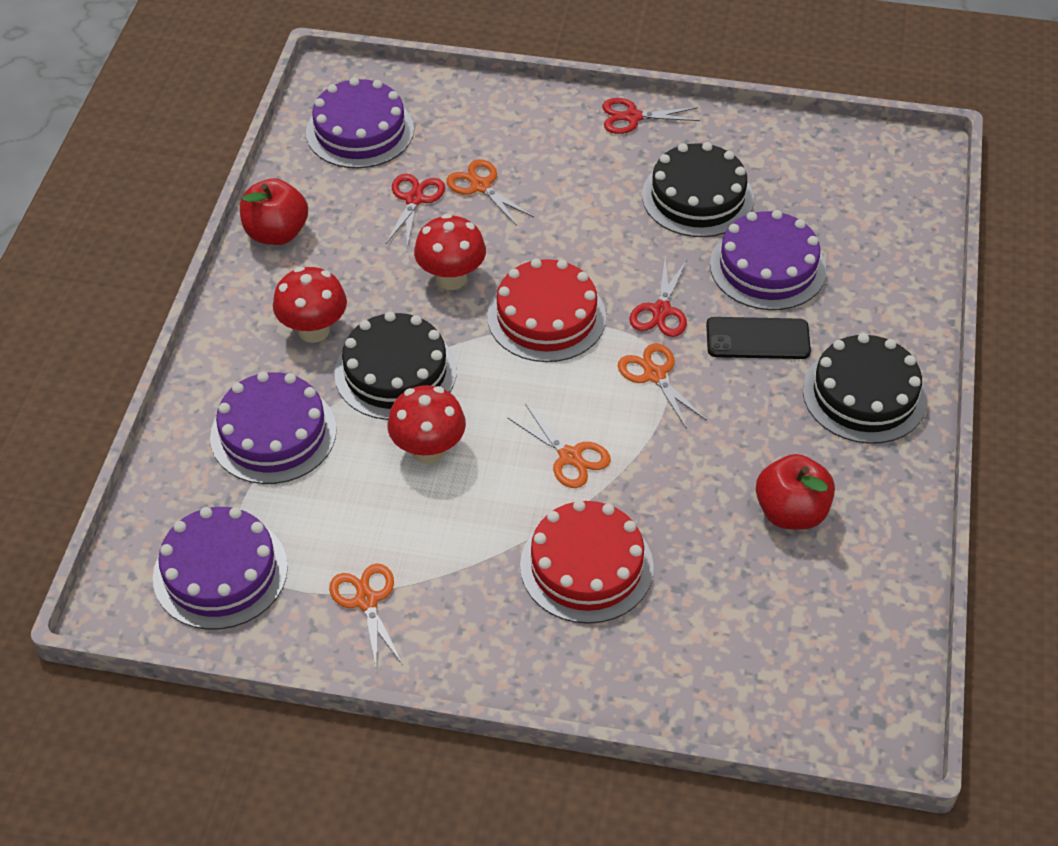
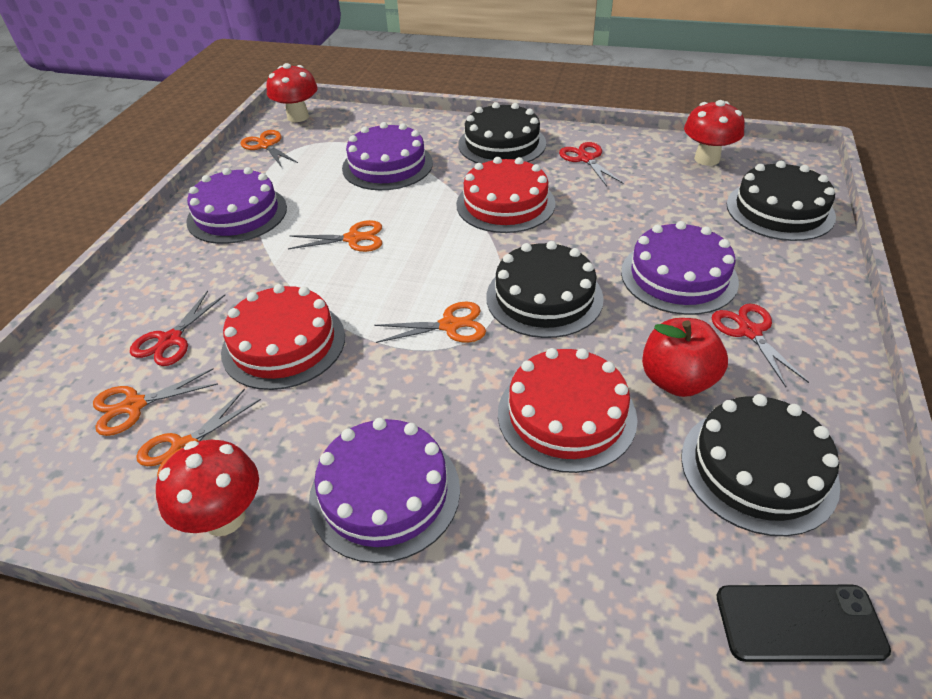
black cake: [334,311,457,420] [642,142,754,237] [803,333,927,444] = 3 -> [458,102,546,164] [486,241,604,338] [681,394,840,536] [727,161,836,241] = 4
orange scissors: [329,563,403,671] [446,159,534,226] [508,404,611,488] [618,343,707,429] = 4 -> [93,368,218,436] [136,388,261,477] [241,130,298,167] [288,220,382,252] [374,302,486,343] = 5
red apple: [240,178,308,245] [756,454,835,530] = 2 -> [642,318,728,397] = 1
red cake: [487,258,606,362] [520,500,654,624] = 2 -> [221,284,345,390] [456,157,555,233] [498,348,638,473] = 3

